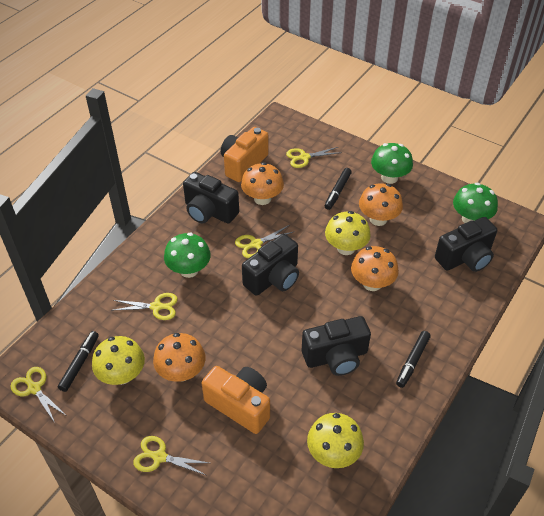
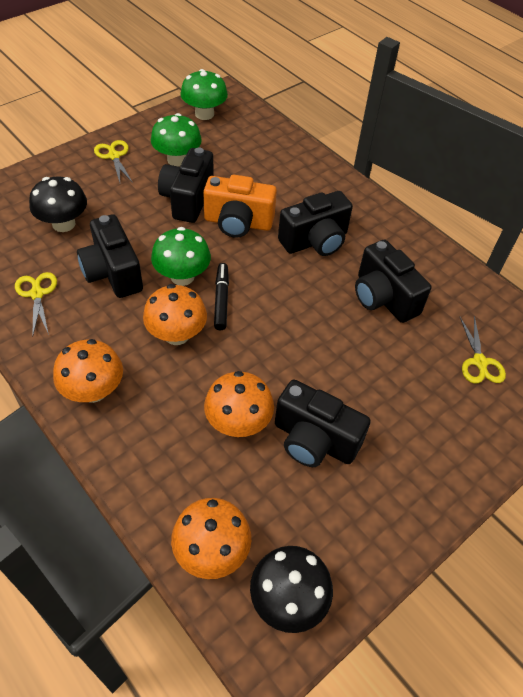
black camera: [183,172,239,223] [242,234,299,296] [302,316,371,376] [435,217,497,272] = 4 -> [77,214,143,298] [158,148,214,223] [275,380,371,467] [278,191,353,256] [355,240,431,323] = 5
black marker: [58,331,99,392] [324,168,352,210] [396,331,431,388] = 3 -> [214,263,229,330] = 1
black mushroom: none = 0 -> [29,176,87,232] [250,546,333,633] = 2
orange camera: [202,366,270,434] [221,127,269,182] = 2 -> [203,175,277,238] = 1
yellow mushroom: [92,336,145,385] [307,413,364,468] [325,211,371,255] = 3 -> none = 0
yellow scissors: [10,367,65,423] [113,293,178,320] [133,436,209,475] [235,225,295,258] [286,147,342,168] = 5 -> [15,272,57,337] [94,140,133,183] [460,316,506,383] = 3

